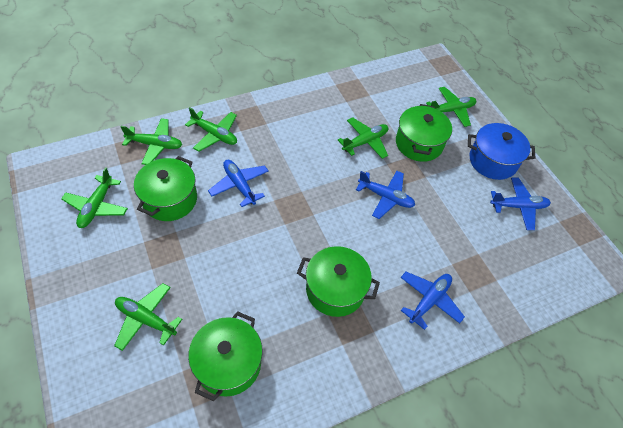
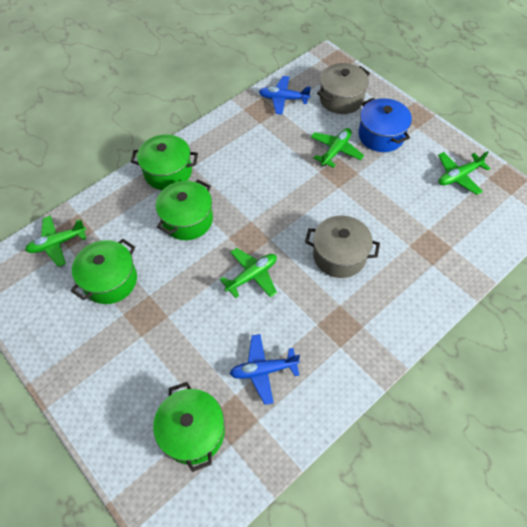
blue plane: [208,160,269,207] [356,171,415,219] [401,272,465,330] [490,177,551,230] = 4 -> [230,334,300,405] [259,76,311,115] = 2
green plane: [61,167,128,228] [114,283,182,351] [121,118,182,165] [185,107,237,152] [338,117,388,159] [426,87,476,127] = 6 -> [25,215,87,267] [220,248,277,298] [311,128,364,168] [438,151,491,195] = 4
grey pot: none = 0 -> [305,215,380,278] [317,63,370,114] = 2

